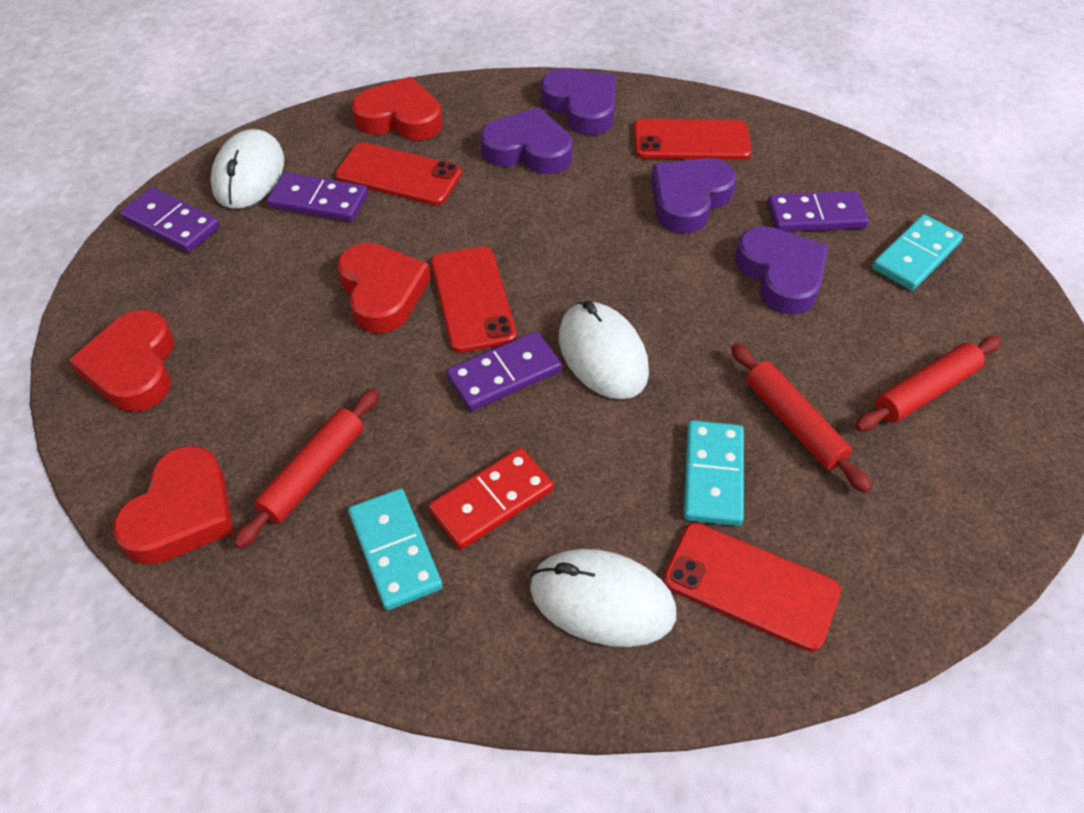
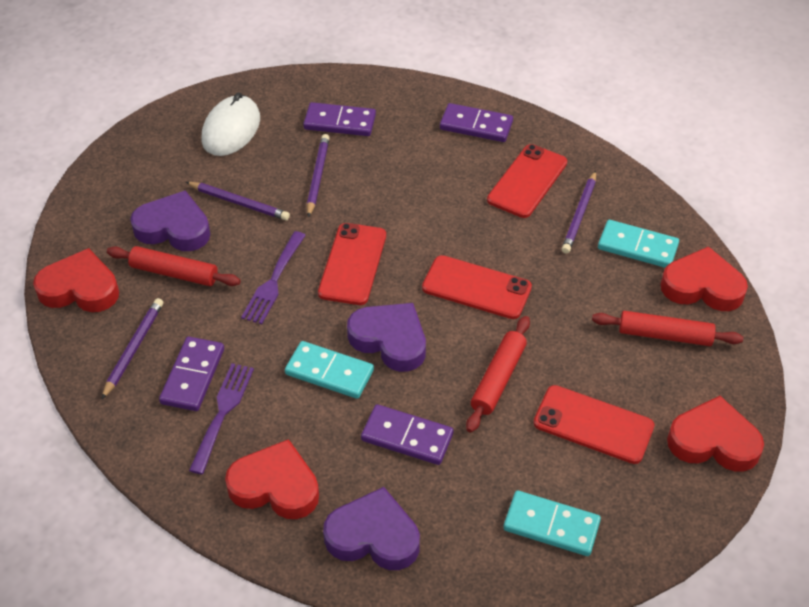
purple fork: none = 0 -> [189,363,254,474] [241,231,306,324] = 2
purple heart: [480,107,573,174] [541,69,616,135] [651,158,736,233] [735,226,829,315] = 4 -> [130,191,210,251] [323,487,420,570] [347,303,426,372] = 3
purple pencil: none = 0 -> [101,298,163,400] [186,182,290,220] [307,134,330,218] [562,171,596,254] = 4
red domino: [428,448,554,550] = 1 -> none = 0
white mouse: [211,129,284,209] [530,549,676,647] [559,301,649,399] = 3 -> [202,93,260,156] = 1

